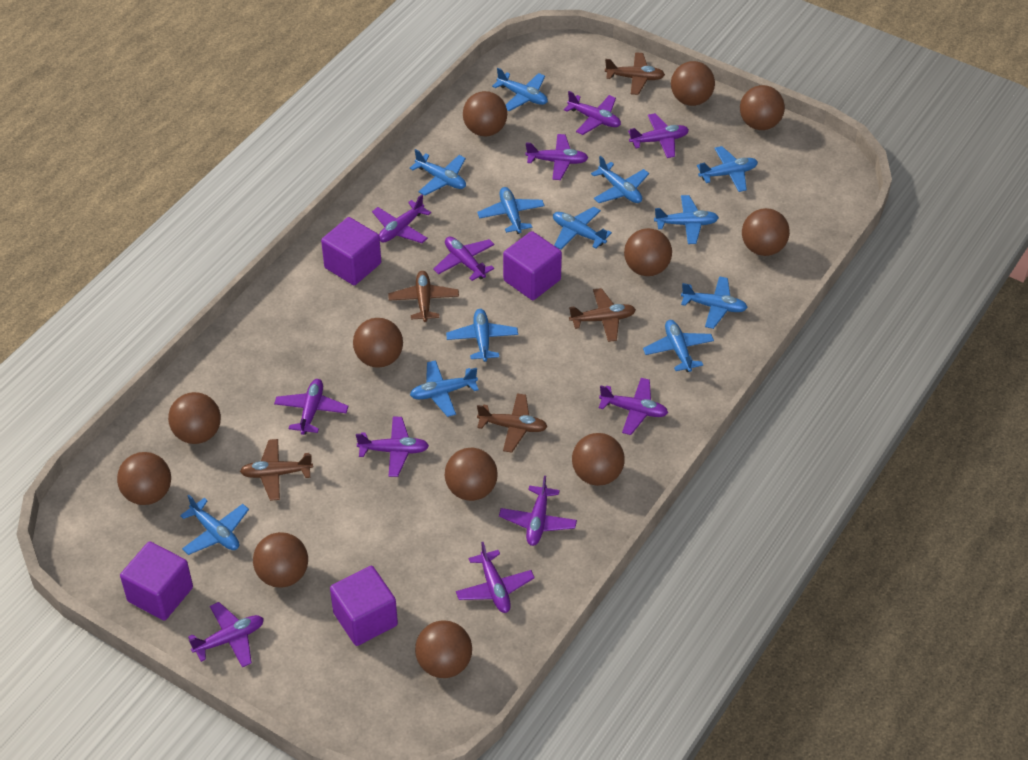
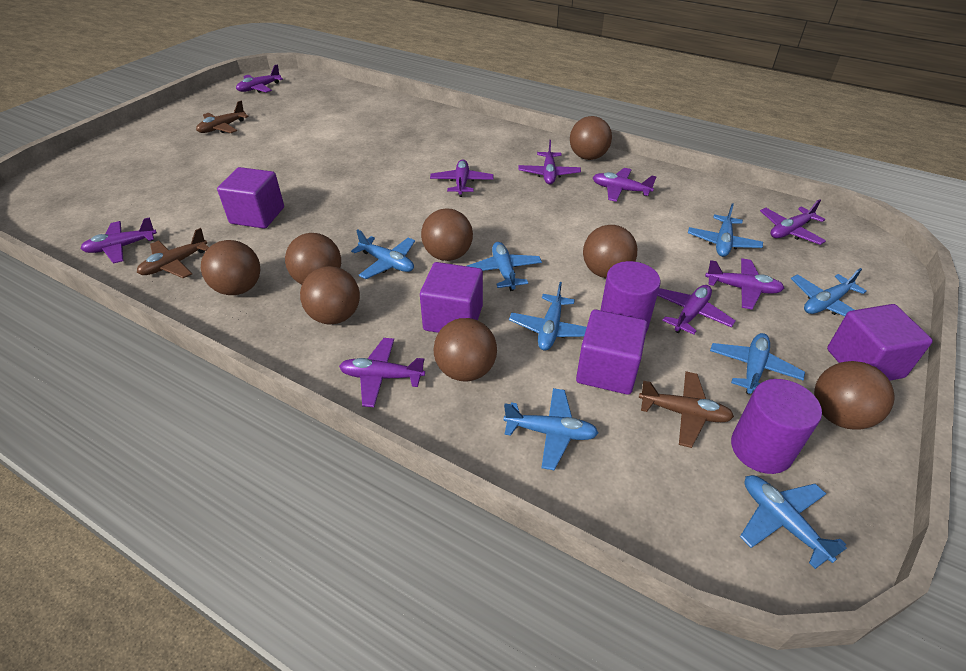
blue plane: [180,495,249,555] [410,149,466,196] [410,360,479,417] [446,309,518,362] [477,187,545,234] [492,68,548,111] [553,207,612,249] [591,156,649,203] [643,320,714,372] [654,195,719,244] [681,276,748,329] [697,146,758,192] = 12 -> [351,229,415,279] [467,242,542,291] [503,388,598,470] [509,282,587,350] [688,203,763,257] [710,333,805,394] [740,475,847,569] [791,268,867,316] = 8
brown ball: [117,452,171,505] [168,392,221,444] [253,532,308,588] [353,318,403,368] [415,620,472,678] [445,448,498,501] [463,91,507,136] [572,433,625,486] [624,228,672,276] [671,61,715,106] [740,85,785,130] [742,208,790,256] = 12 -> [201,240,260,295] [285,233,341,285] [300,266,360,325] [421,208,473,261] [434,318,497,382] [570,116,612,160] [583,225,637,278] [814,361,894,430] = 8
brown plane: [240,439,313,501] [388,271,459,322] [477,393,547,452] [569,288,636,342] [605,52,665,95] = 5 -> [137,228,209,278] [196,101,249,133] [639,371,734,448] = 3
purple cylinder: none = 0 -> [601,261,660,333] [731,379,822,474] = 2
purple plane: [188,602,264,667] [274,379,348,435] [356,417,429,477] [372,194,431,243] [433,237,495,281] [456,542,535,613] [499,476,577,546] [525,134,588,180] [564,91,621,135] [599,378,668,435] [628,113,689,158] = 11 -> [80,217,157,264] [236,64,283,93] [339,338,425,407] [430,159,493,197] [518,140,581,184] [592,168,657,202] [657,285,735,335] [705,258,784,310] [760,199,826,245] = 9

